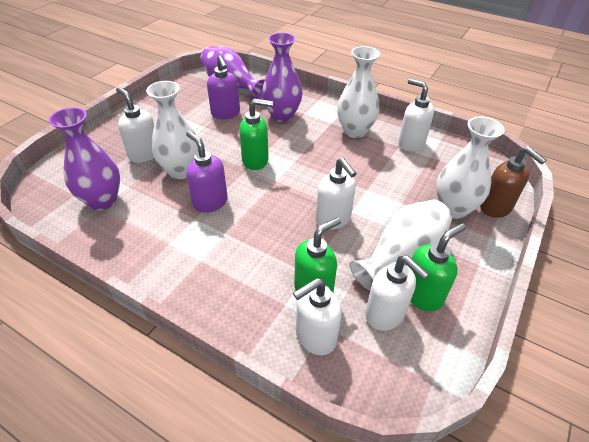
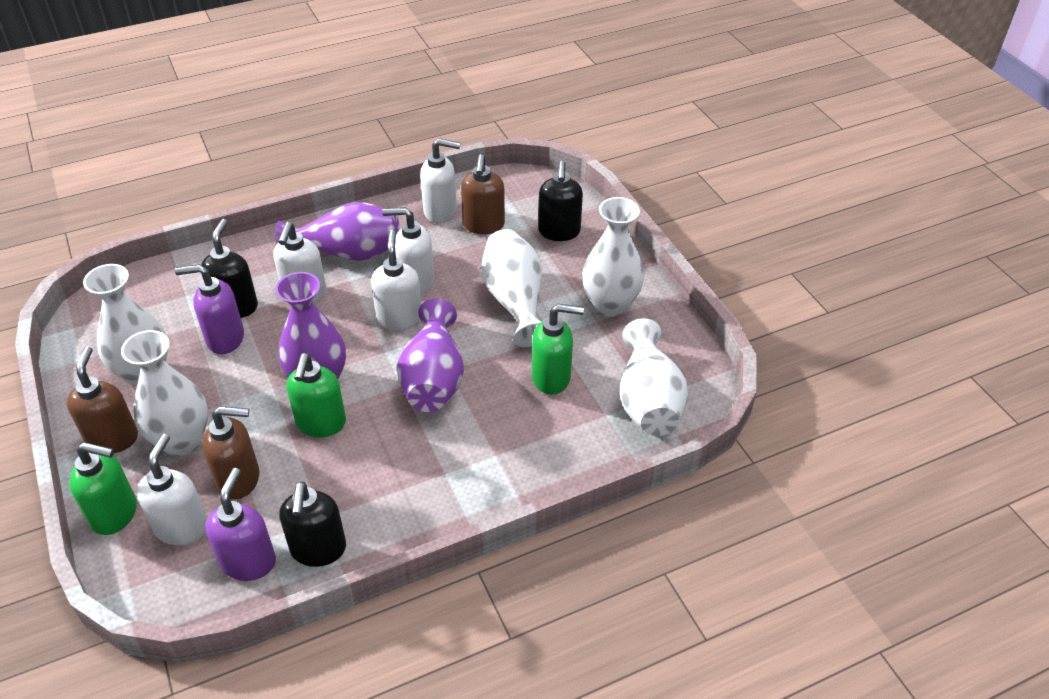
black soap dispenser: none = 0 -> [201,219,258,318] [279,481,346,567] [538,161,583,241] = 3
brown soap dispenser: [480,147,547,218] = 1 -> [67,346,138,453] [203,406,259,500] [461,154,505,235] = 3
white vase: [146,81,199,179] [337,46,380,138] [349,200,452,290] [436,117,505,219] = 4 -> [83,264,168,387] [121,330,208,456] [481,229,542,347] [582,197,644,317] [620,318,688,436] = 5

